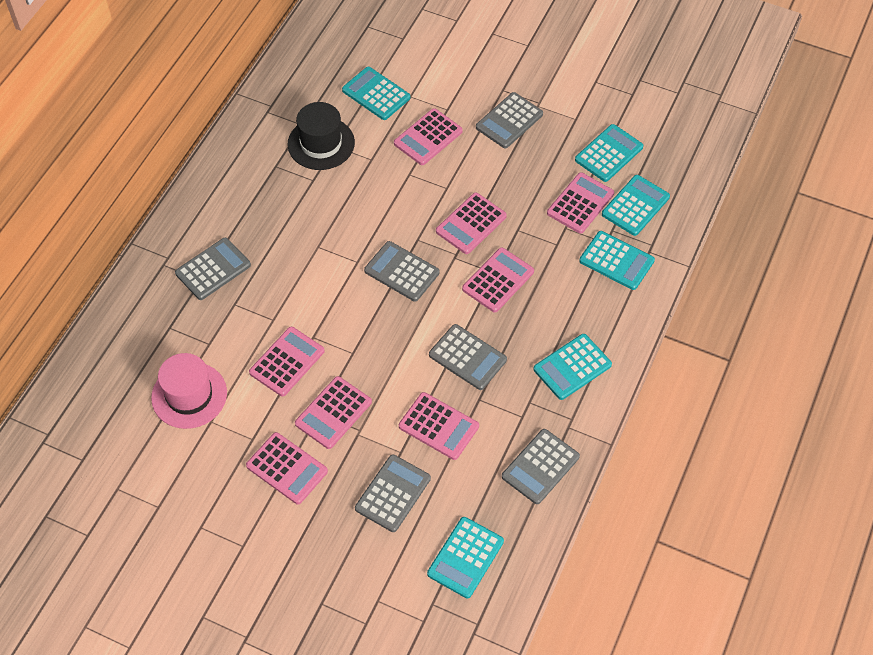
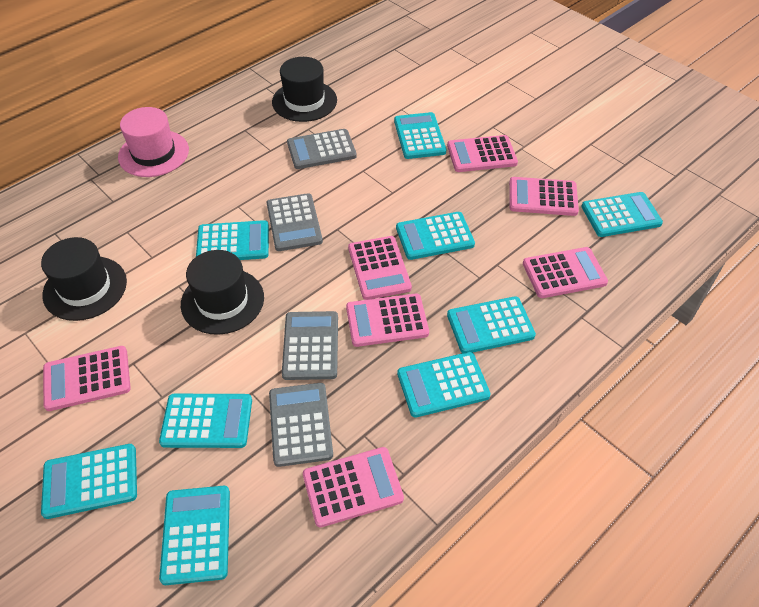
black hat: [287,102,355,170] = 1 -> [41,237,127,321] [181,250,264,335] [272,57,337,122] = 3
grey calculator: [175,238,251,300] [355,454,431,532] [364,241,440,302] [429,324,507,390] [476,92,543,148] [502,429,580,504] = 6 -> [267,193,323,251] [269,383,333,467] [282,311,338,380] [287,129,357,169] = 4
pink calculator: [246,432,328,505] [249,327,325,397] [295,376,372,449] [394,108,463,165] [399,392,479,460] [436,193,507,254] [462,247,534,312] [547,172,614,234] = 8 -> [43,346,131,411] [303,447,404,528] [346,293,429,347] [348,236,412,300] [447,135,518,172] [509,177,579,216] [523,247,608,298] = 7
turquoise calculator: [342,67,410,120] [427,517,504,598] [533,334,612,400] [575,124,643,182] [579,231,655,290] [602,175,670,236] = 6 -> [41,444,137,519] [159,394,252,448] [159,486,230,585] [196,220,269,260] [394,112,446,159] [396,212,475,260] [397,352,490,417] [447,296,536,353] [581,192,663,237] = 9

